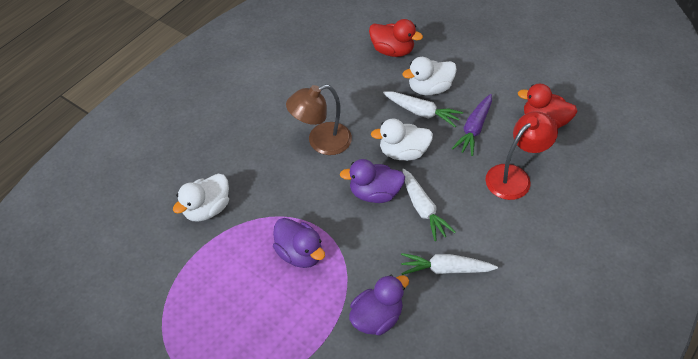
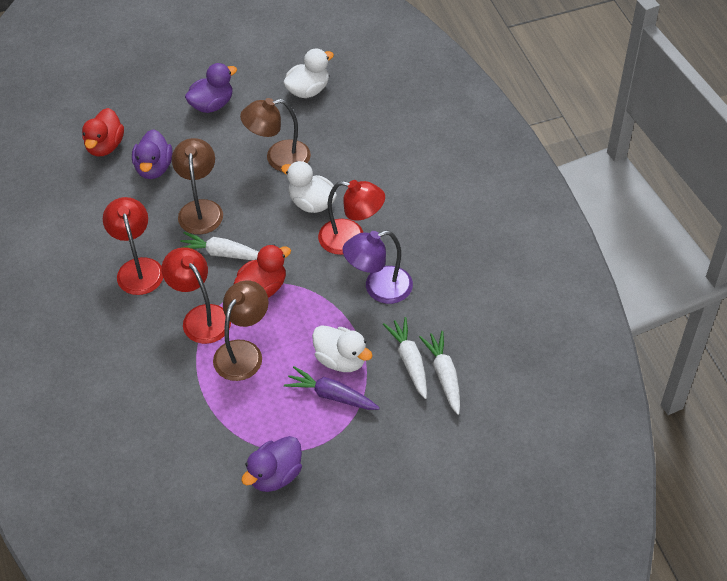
brown lamp: [286,84,352,155] = 1 -> [172,138,223,234] [213,280,269,381] [240,98,311,172] = 3
purple lamp: none = 0 -> [342,230,413,304] = 1
red lamp: [485,111,558,200] = 1 -> [103,197,163,295] [162,247,231,344] [318,180,385,255] = 3

